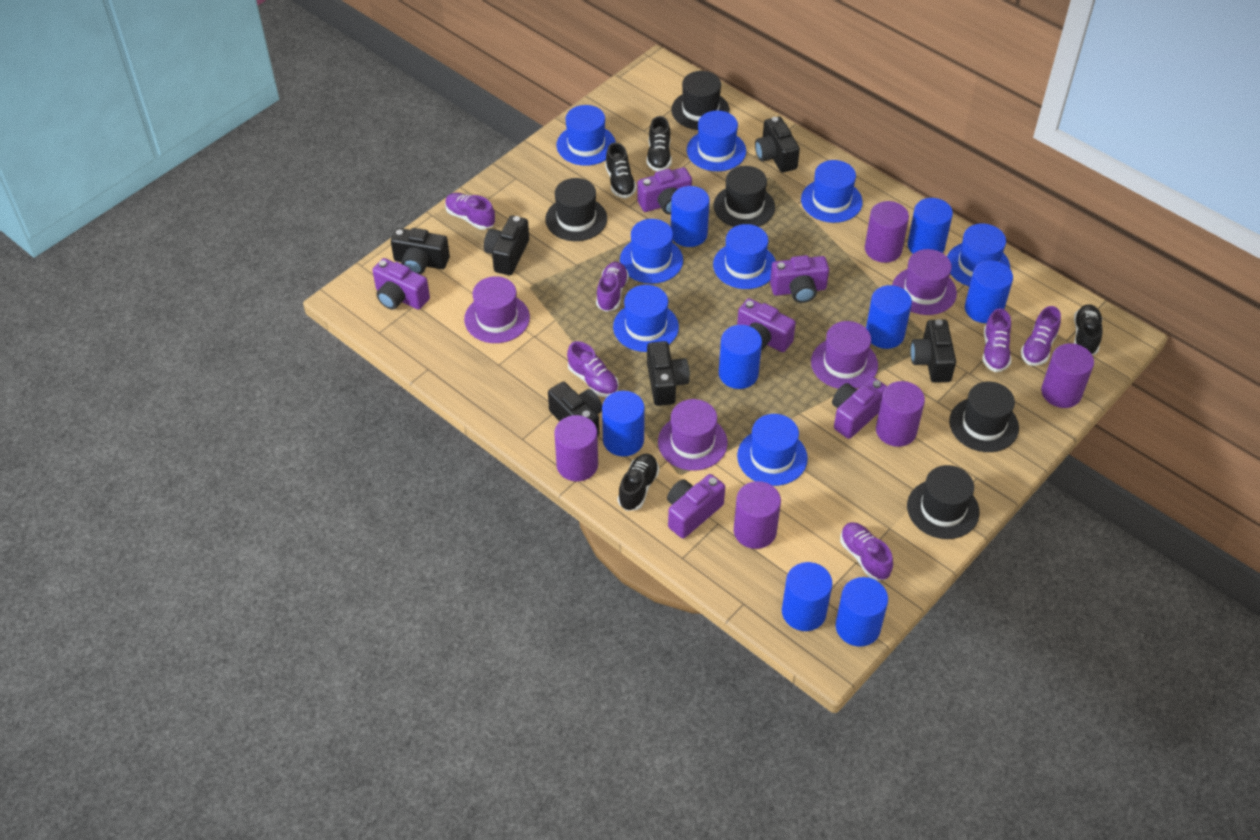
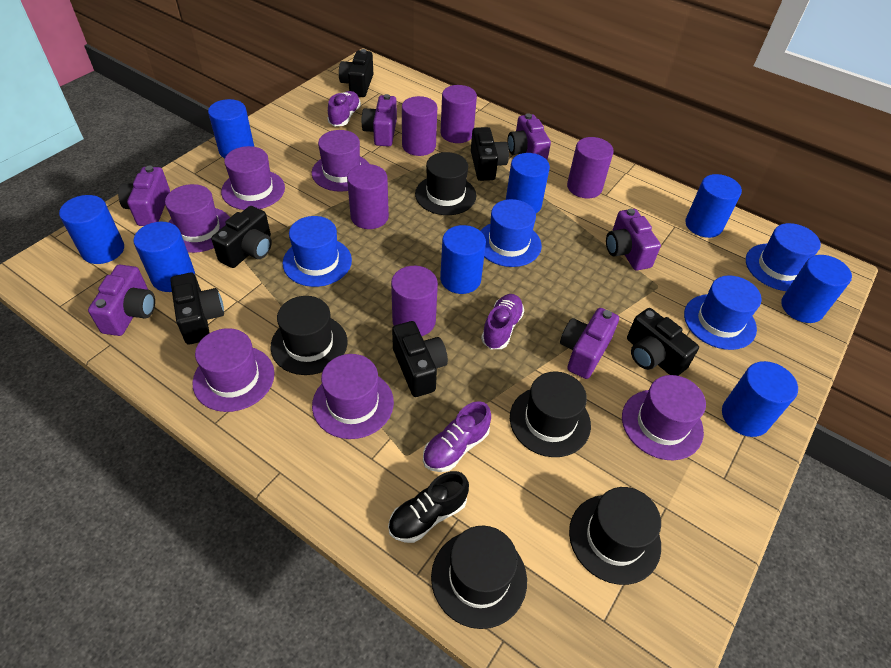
black shoe: [605,142,637,198] [618,454,659,511] [647,116,672,171] [1074,304,1103,355] = 4 -> [388,471,469,543] = 1
blue hat: [557,105,616,166] [613,285,679,352] [620,219,683,284] [687,111,746,171] [713,224,776,289] [737,414,808,486] [801,160,863,223] [947,223,1010,286] = 8 -> [283,216,352,287] [480,199,542,267] [684,275,762,350] [746,223,821,291] = 4
purple hat: [464,276,530,343] [658,399,728,471] [811,321,878,389] [892,249,957,315] = 4 -> [165,184,230,253] [192,328,275,412] [221,146,285,210] [312,130,369,192] [312,354,394,439] [622,375,706,460] = 6
purple shoe: [445,193,495,230] [567,341,619,397] [596,262,629,312] [840,522,893,580] [983,308,1011,372] [1021,306,1061,366] = 6 -> [327,91,361,126] [423,401,491,472] [481,294,524,349] = 3

